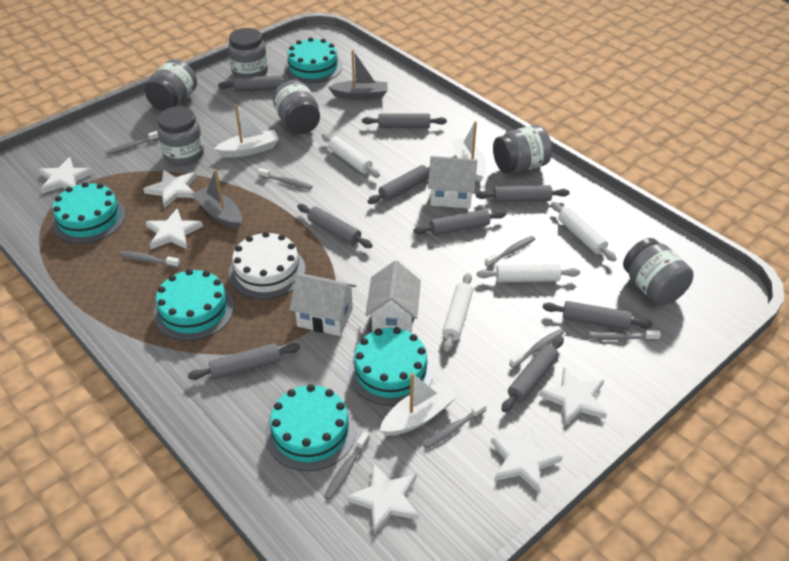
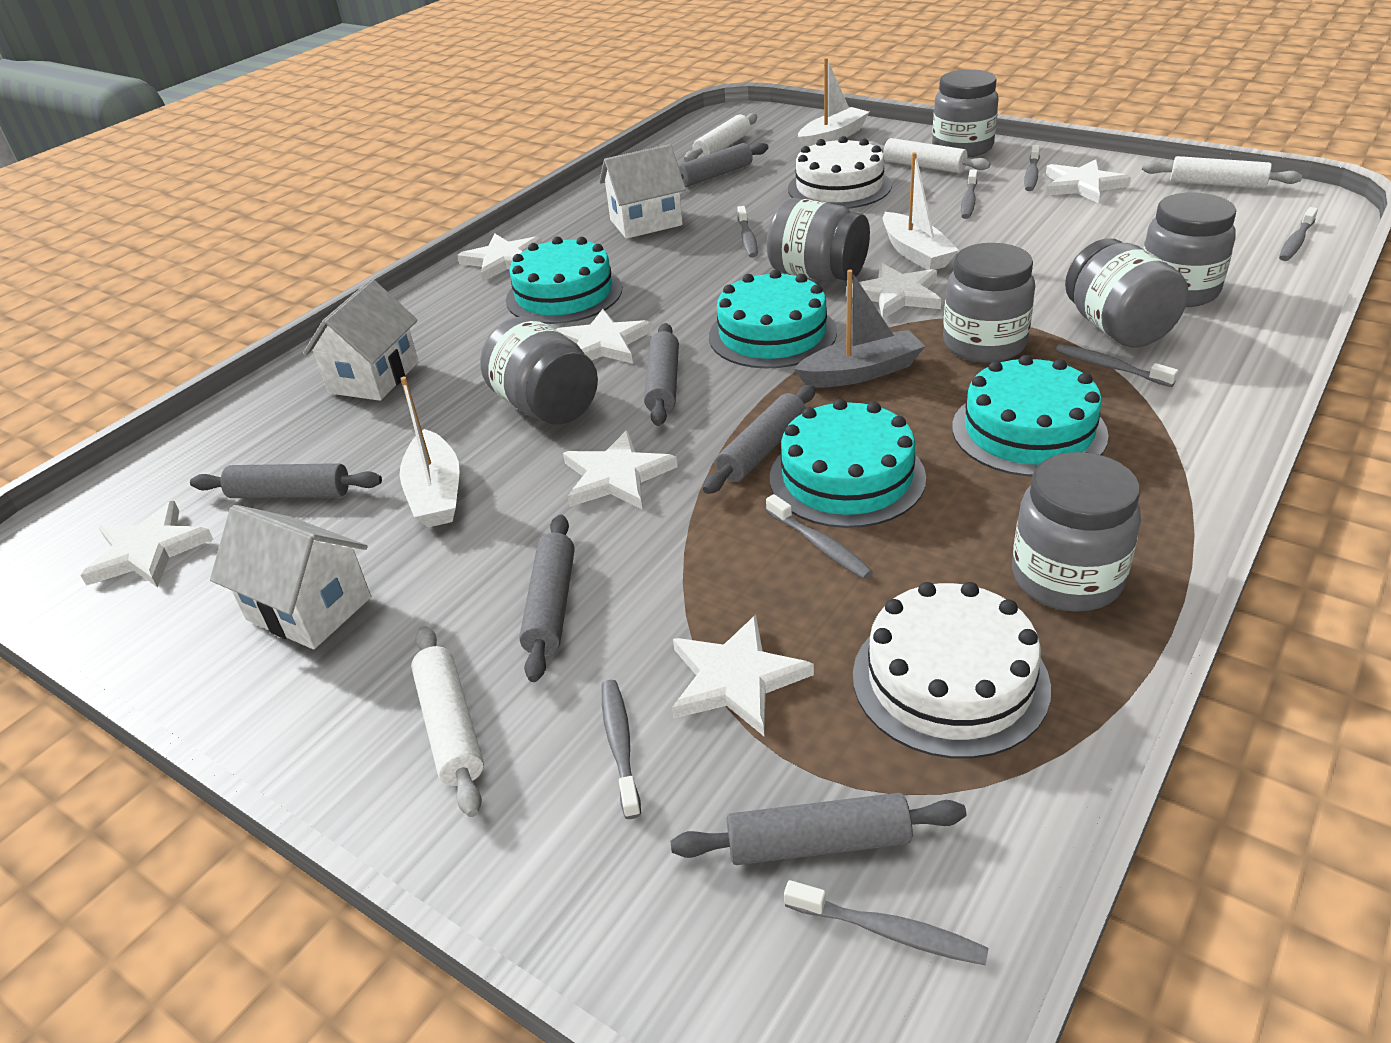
grey boat: [192,169,242,229] [328,50,387,100] = 2 -> [794,270,925,388] = 1
grey jar: [145,59,197,111] [157,106,204,166] [228,28,268,78] [273,80,320,134] [493,125,552,173] [623,238,694,305] = 6 -> [480,316,598,425] [767,198,870,281] [932,69,998,157] [943,243,1035,363] [1012,452,1141,612] [1065,239,1188,348] [1143,193,1236,307] = 7
grey rolling pin: [188,343,300,380] [218,75,299,92] [297,204,373,248] [362,113,447,128] [368,165,430,204] [413,209,506,236] [476,185,570,203] [501,336,564,412] [543,301,653,330] = 9 -> [190,463,382,498] [519,514,575,682] [644,323,679,426] [671,793,966,865] [678,143,768,187] [703,385,815,494] = 6
turquoise cake: [52,182,126,243] [153,269,234,341] [265,384,356,471] [284,37,342,83] [348,327,434,406] = 5 -> [506,236,622,324] [709,270,837,369] [770,399,926,528] [952,355,1109,477] = 4
white cake: [229,232,305,299] = 1 -> [788,136,892,209] [853,582,1051,759] = 2
white star: [39,157,93,194] [143,170,196,208] [146,209,203,249] [346,464,419,534] [491,427,563,493] [539,367,607,426] = 6 -> [80,501,213,588] [457,233,542,282] [555,309,652,363] [563,430,677,510] [672,615,814,736] [846,263,941,319] [1046,159,1131,203] = 7

